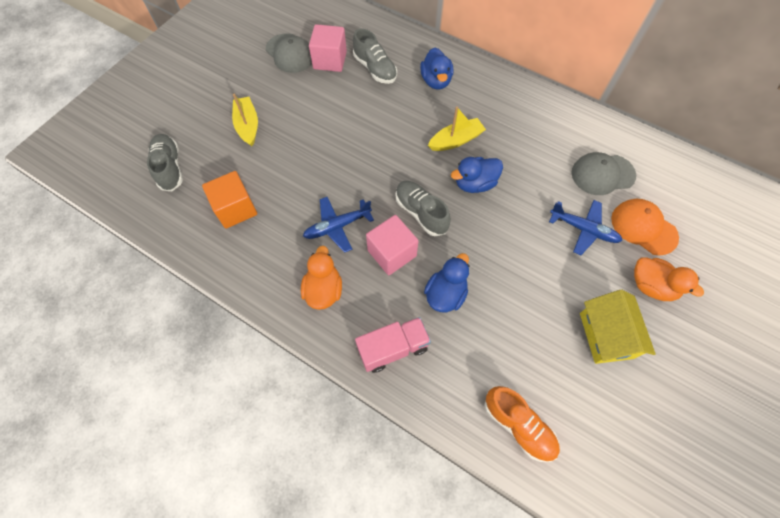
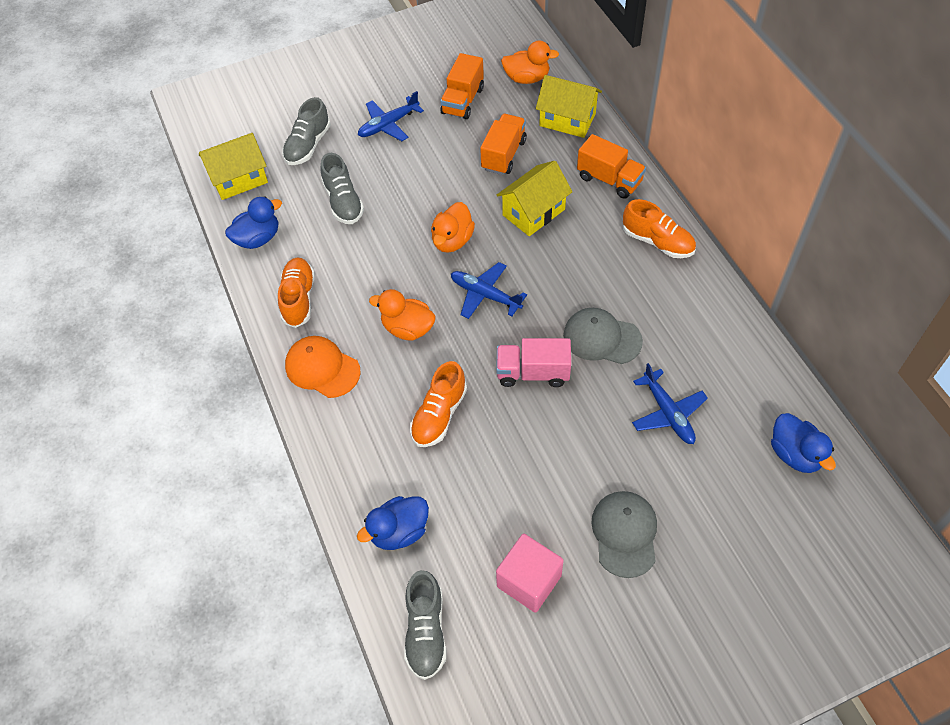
blue plane: [303,197,374,253] [549,200,622,255] = 2 -> [358,91,424,141] [451,262,527,319] [632,363,708,444] = 3
orange cube: [202,171,257,229] = 1 -> none = 0
orange duck: [301,246,342,310] [634,257,704,301] = 2 -> [369,289,436,340] [431,202,475,253] [501,41,559,84] = 3
orange shoe: [484,386,560,462] = 1 -> [278,257,315,328] [410,361,467,447] [623,199,696,258] = 3
orange truck: none = 0 -> [440,53,484,119] [480,114,527,175] [577,134,646,199] = 3
pink cube: [309,24,347,72] [366,215,418,275] = 2 -> [496,534,564,613] = 1
yellow boat: [232,94,258,146] [428,106,486,151] = 2 -> none = 0
yellow house: [580,290,656,364] = 1 -> [199,133,268,200] [497,161,572,236] [536,75,602,138] = 3

